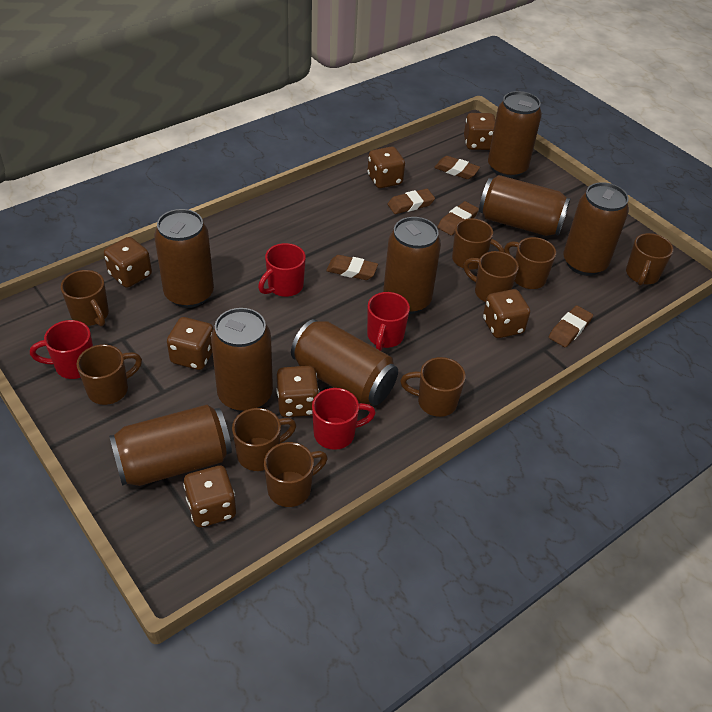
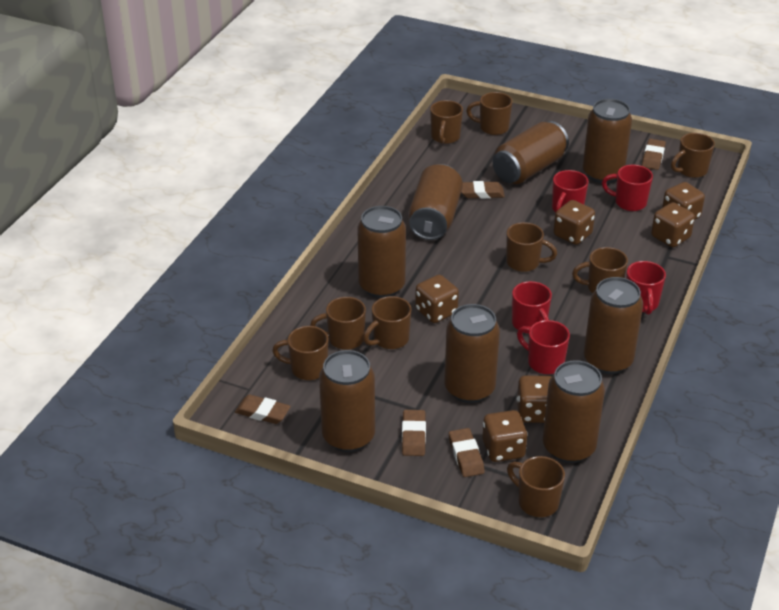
brown dice: [104,237,152,288] [167,317,213,370] [183,466,236,527] [276,366,319,417] [367,147,405,188] [464,113,495,150] [483,289,530,338] = 7 -> [415,275,459,323] [482,410,528,462] [517,375,552,423] [554,200,595,245] [651,202,695,247] [662,182,705,220] = 6
red mug: [30,320,93,379] [258,243,306,297] [312,388,376,450] [367,292,410,351] = 4 -> [512,281,552,334] [517,320,570,374] [552,170,588,212] [602,165,653,211] [626,261,666,315] = 5

